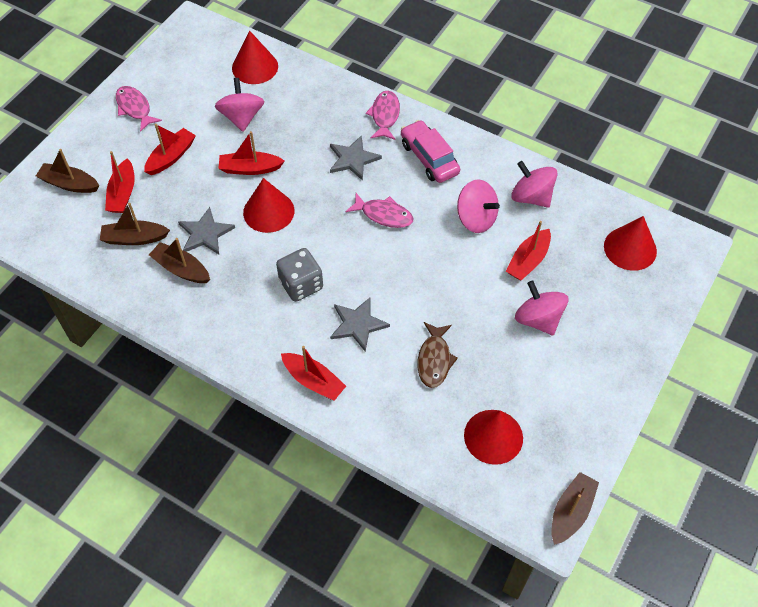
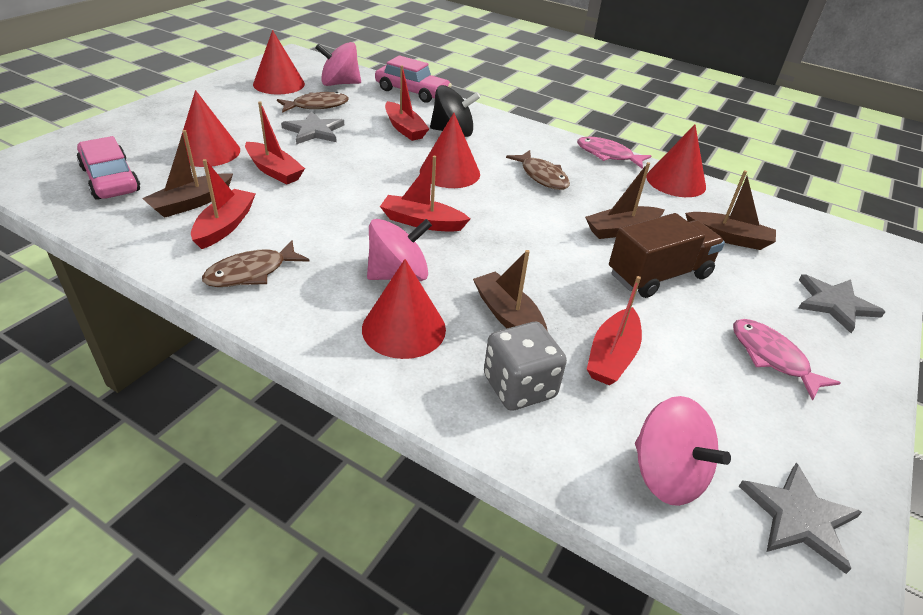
black spinning top: none = 0 -> [430,85,481,137] = 1
brown fish: [418,322,458,388] = 1 -> [202,240,310,287] [277,92,349,113] [506,150,570,190] = 3
brown truck: none = 0 -> [609,213,725,298] = 1
pink car: [401,120,460,183] = 1 -> [77,136,140,200] [375,55,452,103] = 2
pink fish: [116,86,162,132] [346,193,414,228] [366,91,400,140] = 3 -> [577,137,651,169] [733,319,841,401] = 2
pink spinning top: [215,78,264,132] [457,179,500,233] [511,161,558,208] [515,281,568,335] = 4 -> [315,42,361,86] [367,219,432,281] [635,396,731,506] = 3
red cone: [232,30,278,84] [243,178,294,233] [464,410,523,465] [604,216,657,271] = 4 -> [177,90,240,167] [253,30,305,94] [362,259,446,359] [420,113,480,188] [646,124,706,197] = 5

